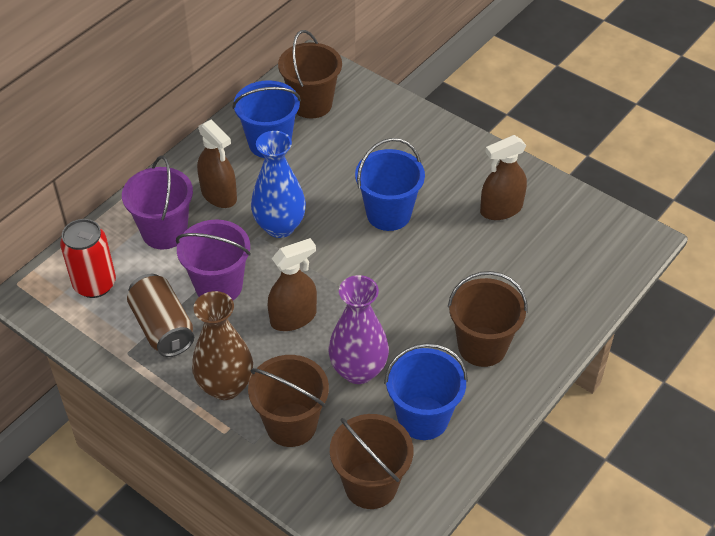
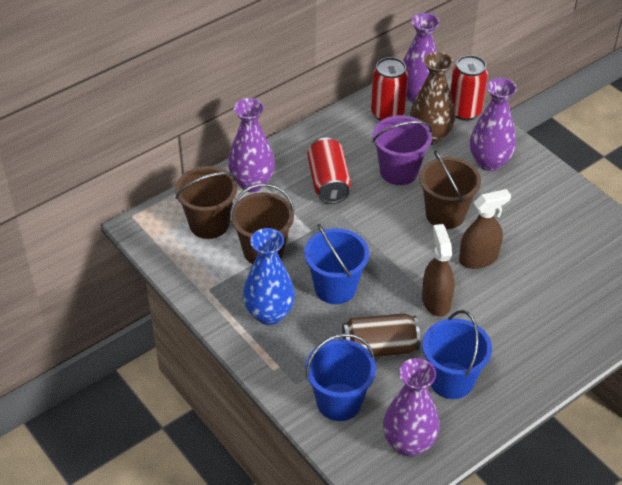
brown bucket: [248,355,329,447] [278,30,342,118] [330,414,413,509] [448,271,528,367] = 4 -> [175,166,237,239] [230,183,295,264] [419,150,481,229] = 3
brown spray bottle: [197,120,237,208] [268,238,317,331] [480,135,527,220] = 3 -> [422,224,454,317] [459,189,511,269] = 2
purple bucket: [122,156,193,250] [176,219,251,300] = 2 -> [372,115,432,185] = 1
purple vase: [328,275,389,384] = 1 -> [228,98,275,192] [383,358,440,457] [403,13,440,103] [470,78,517,171] = 4
red can: [60,219,116,298] = 1 -> [307,137,351,204] [371,57,408,121] [450,55,488,121] = 3

